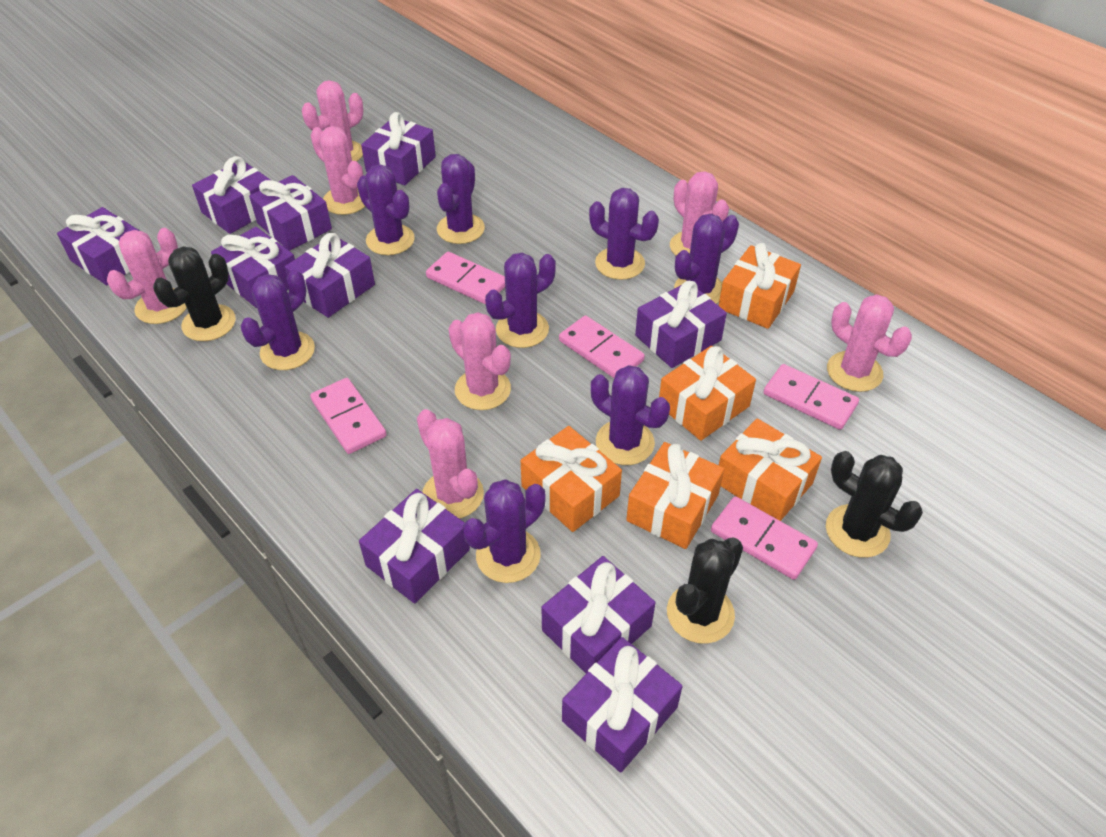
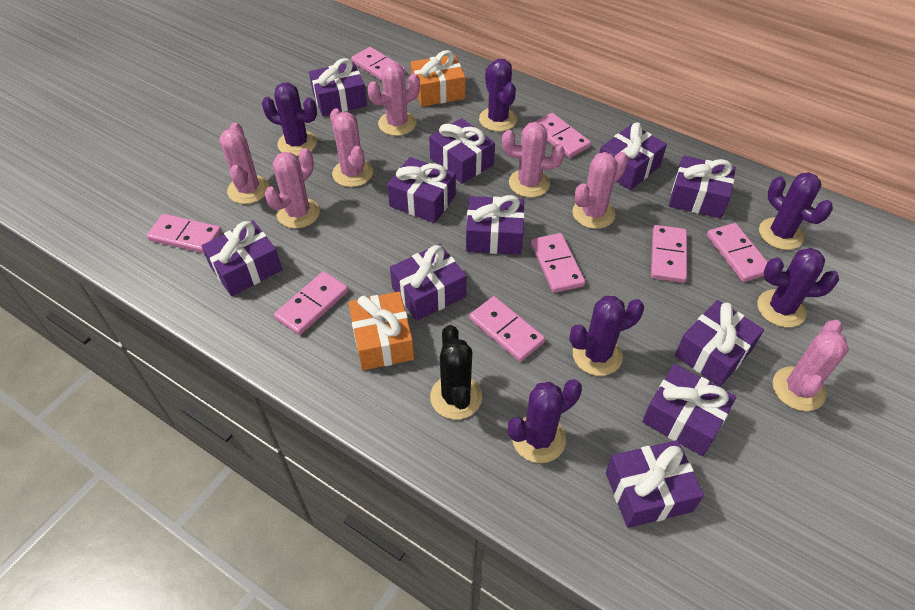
black cactus: [153,246,236,341] [667,538,743,644] [826,451,923,558] = 3 -> [430,325,482,420] = 1
orange gift: [521,426,622,532] [626,442,724,549] [659,346,756,441] [718,243,801,329] [719,418,822,521] = 5 -> [348,292,414,370] [411,50,466,107] = 2
pink domino: [310,378,387,454] [426,252,505,304] [559,315,645,378] [711,496,818,580] [764,364,859,430] = 5 -> [147,214,222,253] [274,271,348,335] [351,47,406,81] [469,296,545,362] [531,233,585,293] [534,113,591,158] [651,225,687,283] [707,223,768,282] = 8
purple cactus: [241,270,315,370] [357,165,415,255] [437,154,485,244] [463,479,546,583] [485,253,556,348] [589,188,659,280] [591,365,670,465] [674,214,739,304] = 8 -> [262,83,317,156] [479,59,517,132] [508,379,582,463] [569,296,644,376] [757,248,839,327] [759,172,833,250] = 6
purple gift: [57,207,139,285] [192,156,270,234] [211,227,295,308] [249,175,332,251] [285,233,375,318] [359,489,470,604] [361,112,436,185] [541,556,655,674] [562,637,683,772] [635,281,727,368] = 10 -> [201,220,282,296] [309,58,367,116] [387,157,456,223] [390,244,466,321] [429,118,495,184] [466,195,525,255] [600,123,667,190] [606,440,704,528] [642,364,736,456] [669,156,736,219] [675,300,764,387] = 11

